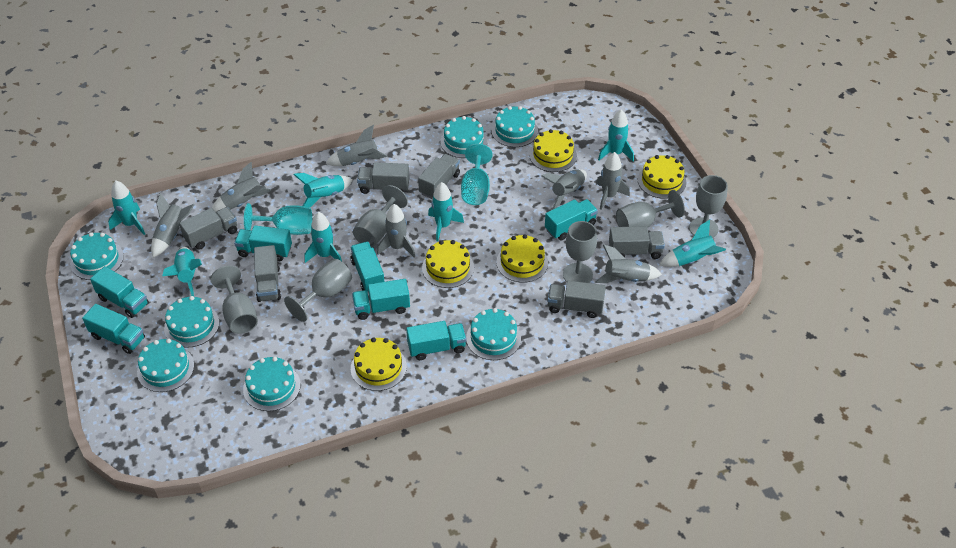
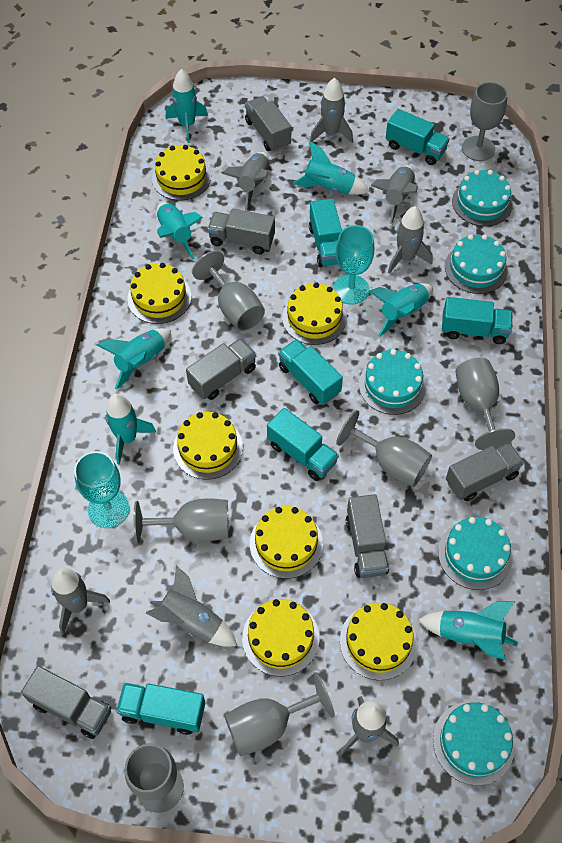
grey goblet: [211,266,258,334] [284,259,352,322] [353,185,408,247] [563,221,597,283] [616,190,685,228] [689,175,728,238] = 6 -> [125,744,184,813] [133,498,229,544] [192,251,265,331] [224,673,335,756] [336,410,432,487] [455,358,515,450] [462,82,508,161] = 7
turquoise cake: [70,232,124,280] [137,339,194,392] [164,296,219,348] [243,357,300,411] [440,116,487,158] [466,308,521,360] [492,106,538,147] = 7 -> [359,349,426,415] [433,702,515,786] [438,517,513,590] [445,234,508,294] [452,170,513,226] = 5
turquoise truck: [82,304,145,354] [90,266,149,318] [234,225,292,261] [350,242,385,293] [352,279,410,320] [406,321,467,360] [545,199,598,240] = 7 -> [116,683,205,735] [267,408,339,481] [278,339,343,405] [309,199,342,267] [386,109,450,165] [442,297,513,344] = 6
yellow cake: [351,338,407,391] [422,240,474,288] [496,234,548,283] [529,129,577,172] [638,155,687,199] = 5 -> [128,263,191,324] [152,145,211,200] [173,412,243,480] [242,599,319,676] [250,506,323,579] [282,282,347,345] [340,603,417,680] = 7

